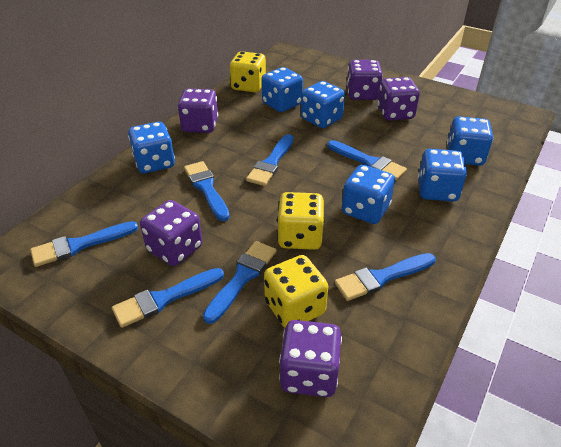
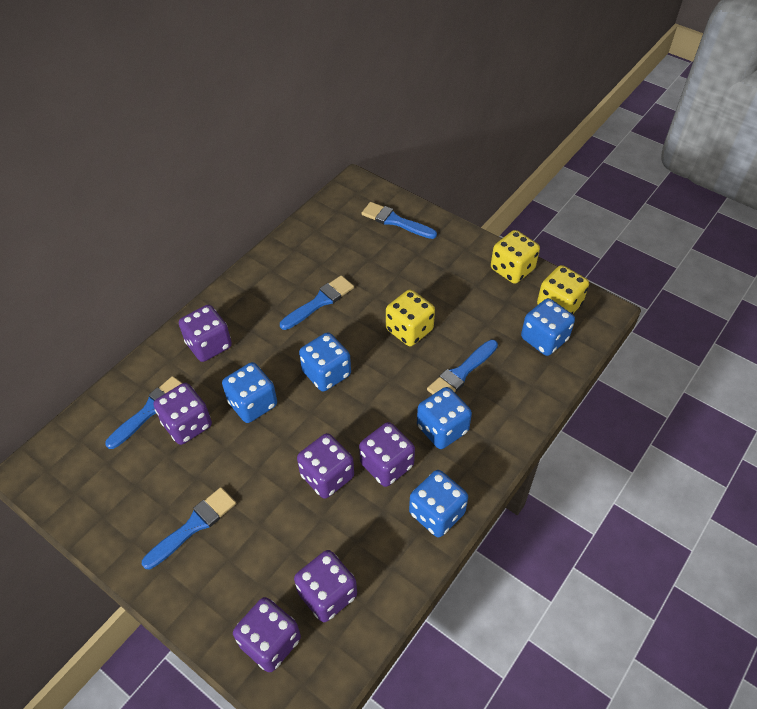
blue brush: [30,221,138,267] [112,268,224,328] [184,161,230,221] [203,241,276,324] [246,134,294,186] [327,140,407,181] [335,253,436,301] = 7 -> [105,376,182,449] [142,487,236,570] [280,275,354,330] [362,202,437,239] [427,340,498,395] = 5
blue dice: [128,122,175,173] [261,67,303,112] [301,81,345,128] [342,165,395,224] [418,149,467,202] [447,116,493,166] = 6 -> [222,362,277,423] [299,332,351,392] [409,470,468,537] [417,387,472,449] [521,298,575,356] = 5
purple dice: [140,200,203,266] [178,89,218,133] [279,320,342,397] [347,60,383,100] [378,77,420,121] = 5 -> [153,383,212,445] [179,305,232,362] [233,597,301,672] [294,550,357,622] [297,433,354,499] [359,422,415,487] = 6

